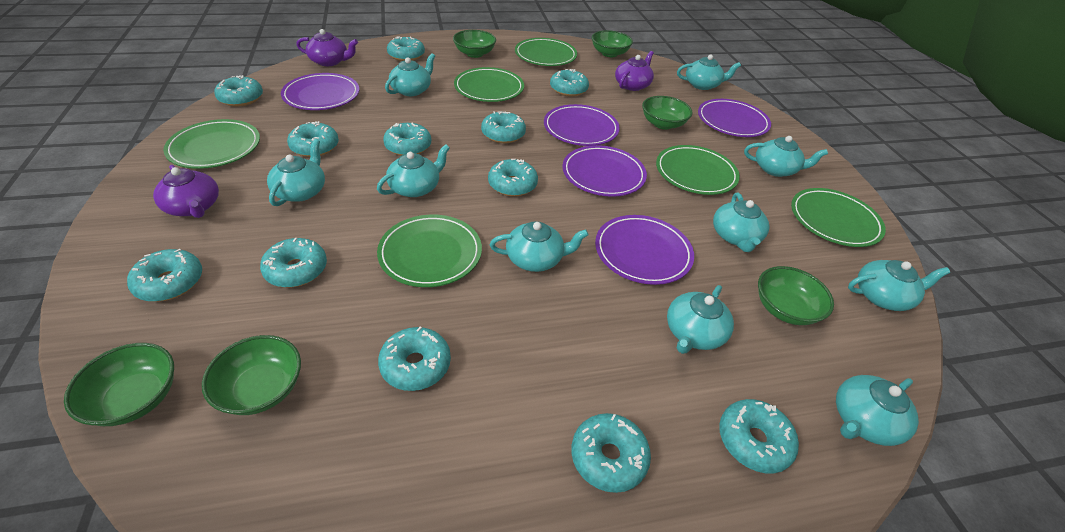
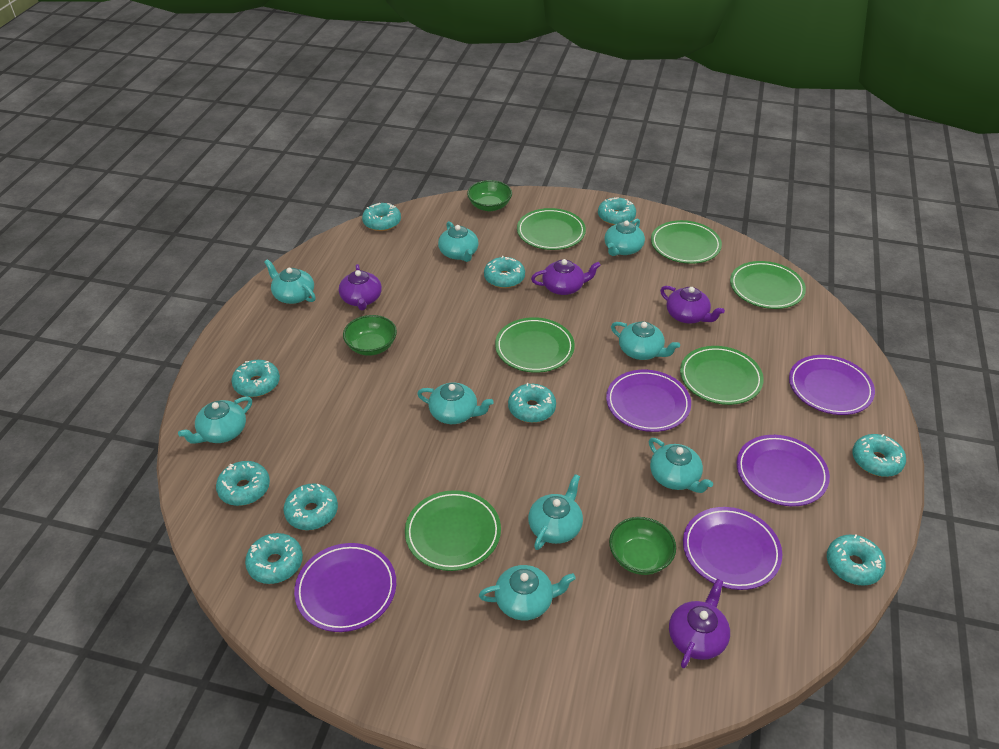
green bowl: [64,343,174,426] [202,335,301,415] [453,30,496,58] [592,30,633,57] [642,96,693,130] [758,266,834,325] = 6 -> [343,315,397,356] [467,180,512,211] [609,517,676,575] = 3
purple teapot: [153,165,219,218] [296,29,358,66] [615,51,654,91] = 3 -> [339,264,382,310] [531,259,601,295] [660,286,725,324] [669,579,730,668] = 4
turquoise donut: [127,249,202,302] [214,75,263,107] [260,238,327,288] [287,121,339,157] [378,326,451,391] [383,123,431,156] [387,36,425,61] [481,111,526,143] [488,159,538,197] [550,69,589,97] [571,413,651,493] [719,399,799,474] = 12 -> [216,461,270,506] [232,360,280,397] [245,533,303,584] [283,484,338,530] [362,203,401,231] [484,256,525,288] [508,383,556,423] [598,197,636,225] [827,534,886,586] [852,434,906,477] = 10
turquoise teapot: [267,139,325,206] [377,144,450,197] [385,53,435,96] [490,221,588,272] [667,285,734,354] [677,55,741,90] [713,192,769,252] [744,136,828,177] [836,375,919,446] [848,260,950,311] = 10 -> [178,396,252,444] [264,259,316,304] [417,383,494,424] [438,221,479,262] [479,565,576,620] [528,474,583,550] [604,218,645,256] [611,321,680,360] [649,438,713,493] = 9

